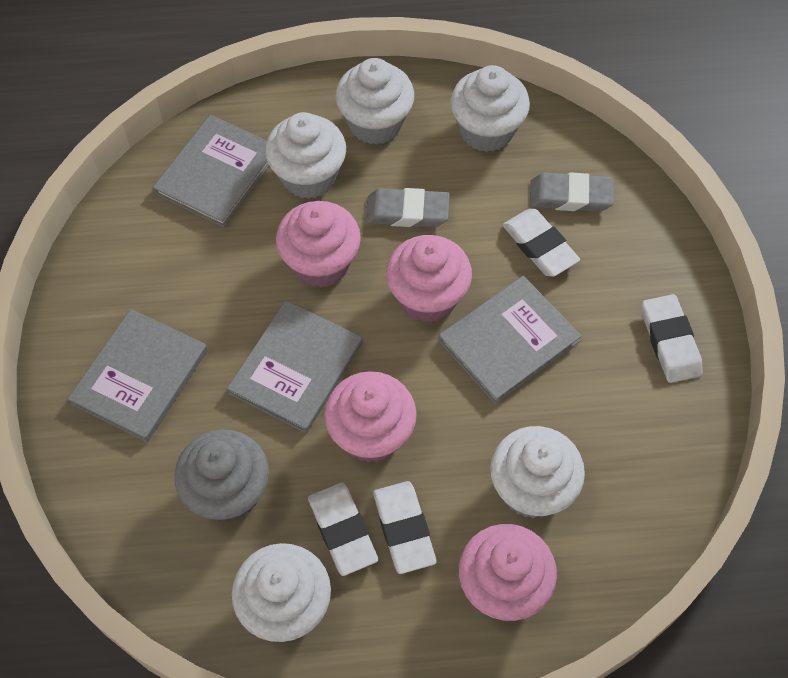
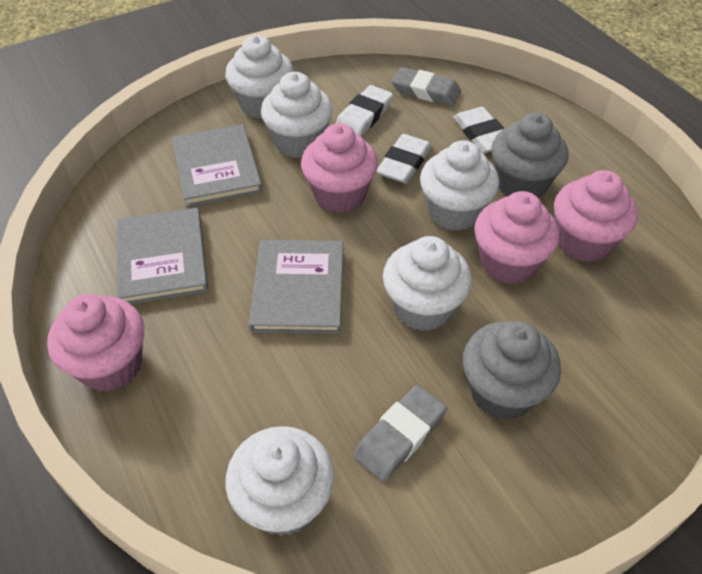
grey book: [68,309,208,442] [153,115,269,228] [227,300,363,433] [438,276,582,404] = 4 -> [117,208,208,304] [172,124,263,207] [249,240,343,334] = 3
grey cupcake: [174,429,269,522] = 1 -> [463,321,561,420] [491,113,569,197] = 2
white eraser: [308,483,378,576] [373,481,437,574] [503,209,580,277] [642,294,703,383] = 4 -> [336,85,393,136] [376,134,432,183] [453,107,504,153] = 3

